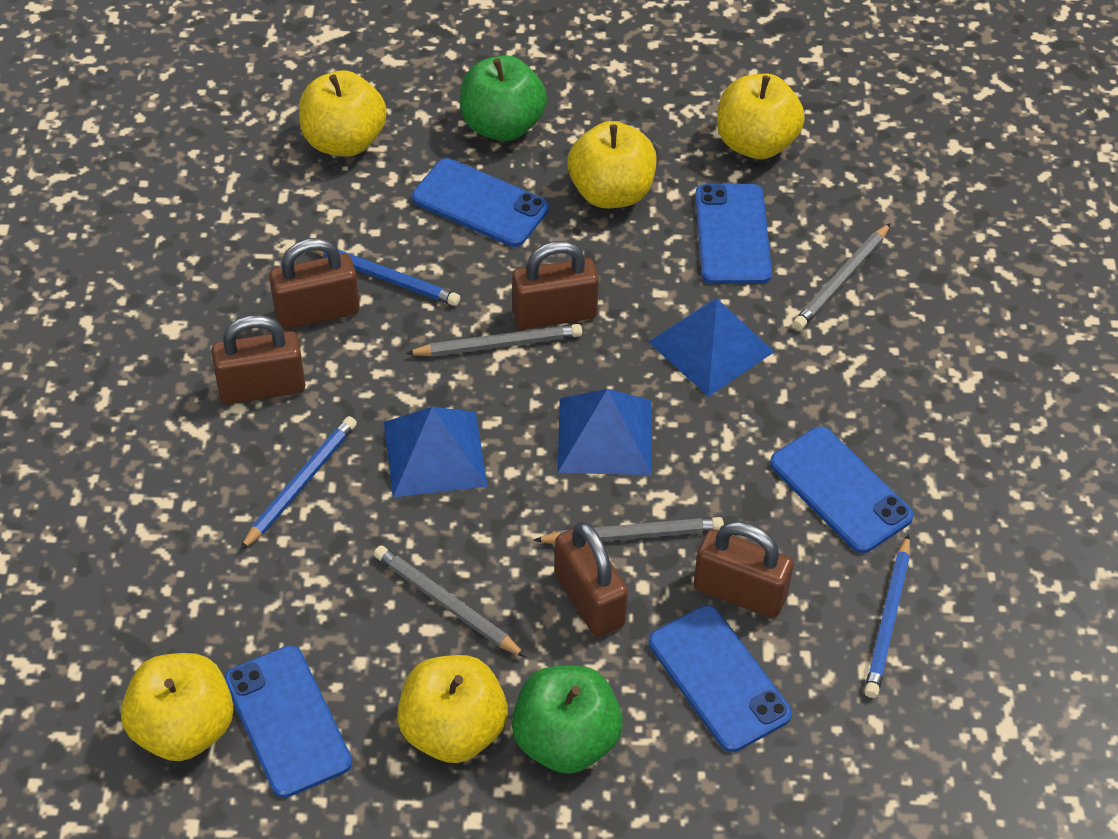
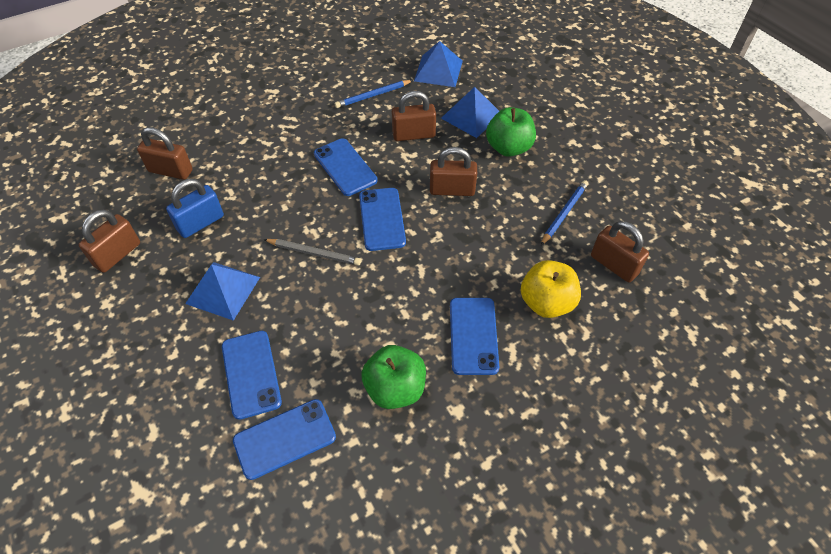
blue padlock: none = 0 -> [166,179,224,238] = 1
blue pencil: [240,416,357,551] [314,250,460,306] [864,534,910,698] = 3 -> [335,80,413,108] [541,180,588,246] = 2
grey pencil: [374,546,526,657] [405,324,582,357] [533,517,724,544] [793,223,891,330] = 4 -> [263,239,361,266] = 1
yellow apple: [121,653,234,761] [299,70,387,157] [397,655,508,763] [567,121,656,208] [717,74,805,159] = 5 -> [521,260,581,318] = 1

